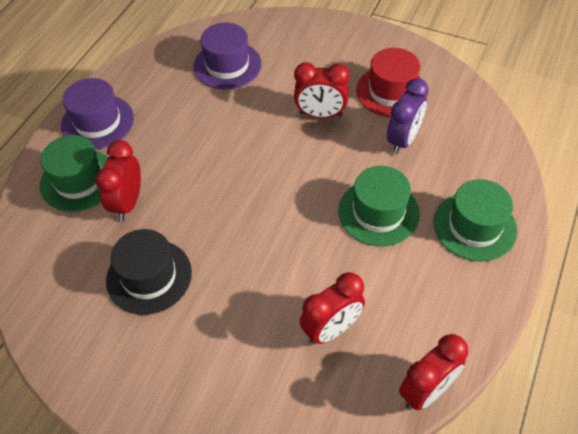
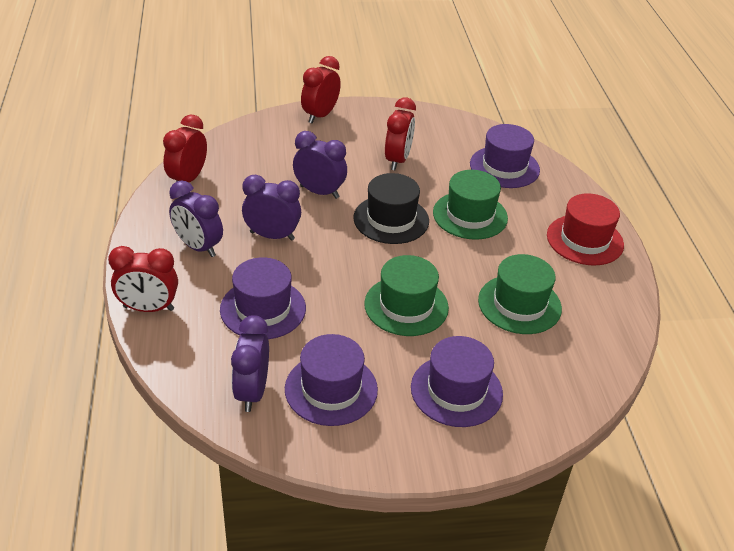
purple clock: [387,78,429,154] = 1 -> [169,181,223,257] [231,315,269,412] [242,175,301,241] [293,131,347,199] = 4
purple hat: [61,78,134,149] [193,23,261,90] = 2 -> [220,257,306,339] [285,334,378,426] [411,336,503,427] [470,124,540,188] = 4

